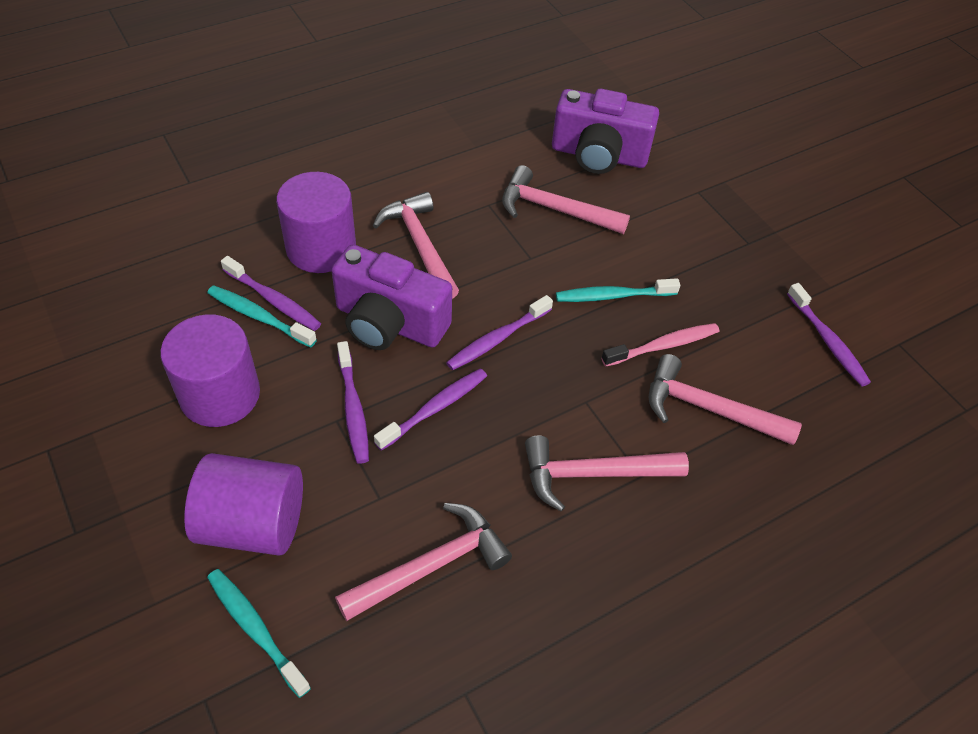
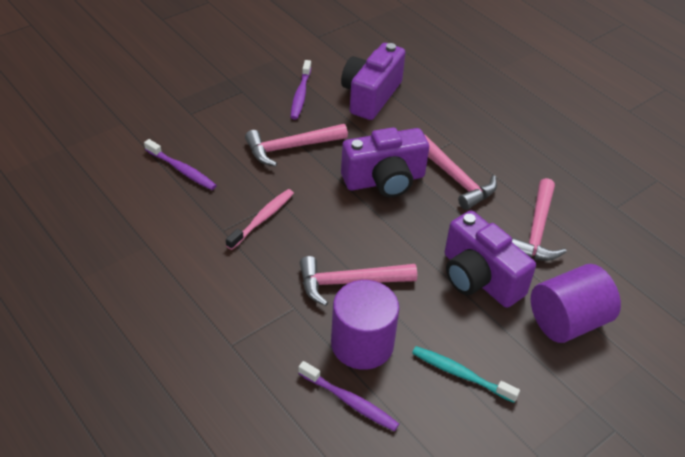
pink hammer: [335,503,512,621] [373,192,459,299] [502,165,630,234] [525,435,689,512] [649,354,802,445] = 5 -> [245,124,348,167] [300,256,417,306] [424,134,497,210] [512,178,567,261] = 4
purple camera: [331,244,452,350] [552,89,659,174] = 2 -> [341,43,406,120] [341,127,429,198] [445,210,536,308] = 3
purple cylinder: [160,314,260,427] [184,453,303,556] [276,172,356,273] = 3 -> [331,280,399,370] [531,264,621,343] = 2
purple toothbrush: [221,256,321,331] [337,341,369,464] [374,368,487,451] [446,295,553,370] [787,283,871,386] = 5 -> [144,139,217,190] [291,60,311,120] [298,361,399,431] = 3
turquoise toothbrush: [207,285,317,348] [207,569,311,698] [556,278,680,302] = 3 -> [412,346,520,403] = 1

